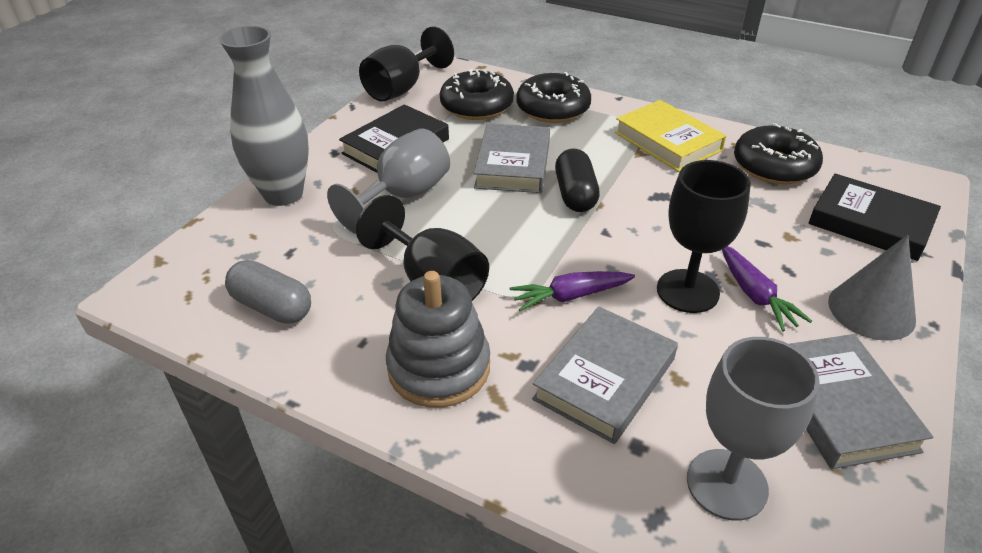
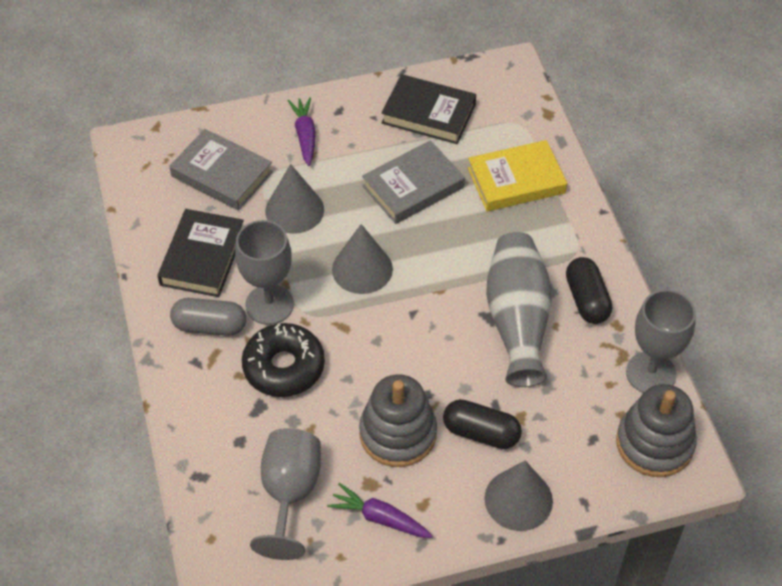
black capsule: [555,148,600,212] = 1 -> [443,399,522,449] [566,257,612,324] = 2
black donut: [440,69,514,120] [516,72,591,123] [734,123,823,184] = 3 -> [242,323,325,397] = 1
black goblet: [356,195,489,301] [359,27,454,101] [657,160,751,313] = 3 -> none = 0
grey book: [474,123,550,193] [532,307,678,444] [790,334,933,469] = 3 -> [170,129,273,211] [362,140,465,224] = 2
grey cone: [828,235,916,341] = 1 -> [265,164,324,234] [332,224,393,294] [484,461,553,531] = 3
grey goblet: [327,128,450,234] [687,337,820,521] = 2 -> [235,220,294,325] [250,428,321,560] [626,290,696,393] = 3
grey stacking toy: [386,271,490,408] = 1 -> [359,374,437,467] [616,384,697,477] = 2

